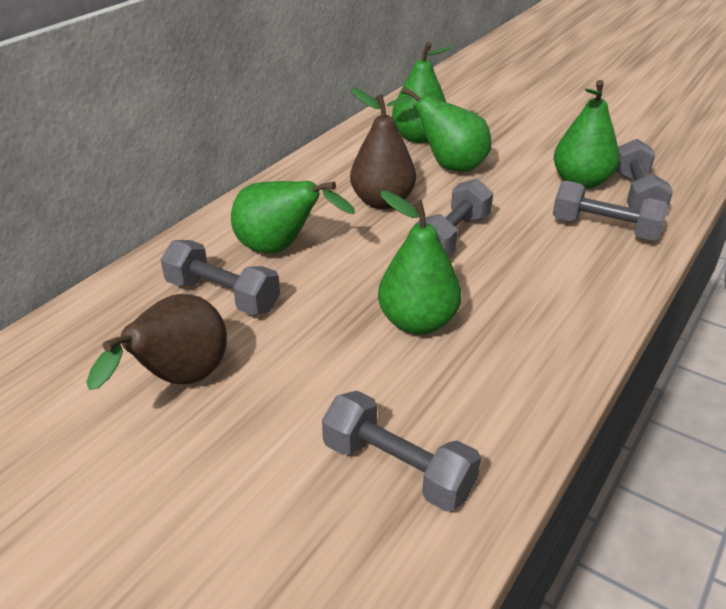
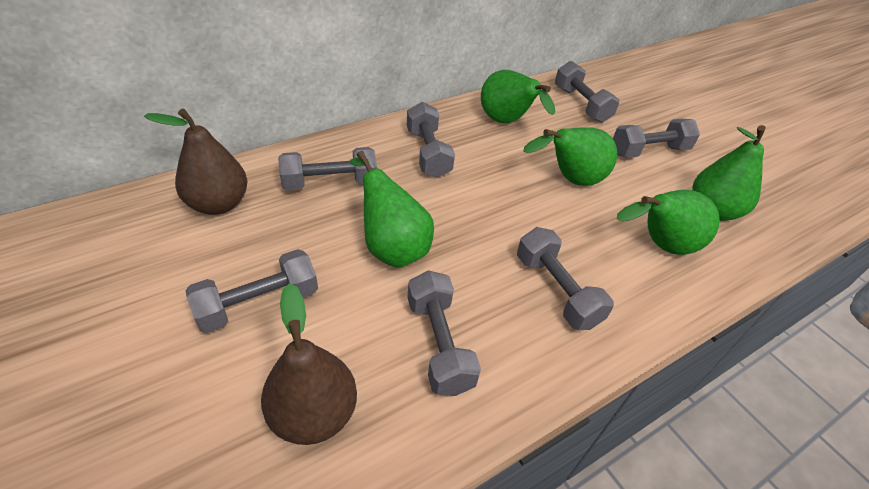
grey dumbbell: [161,240,280,315] [322,391,481,512] [415,179,493,257] [553,181,669,240] [616,139,673,210] = 5 -> [186,249,318,333] [278,147,377,191] [407,102,455,178] [408,270,481,396] [517,227,614,330] [555,61,619,123] [613,118,700,158] = 7

